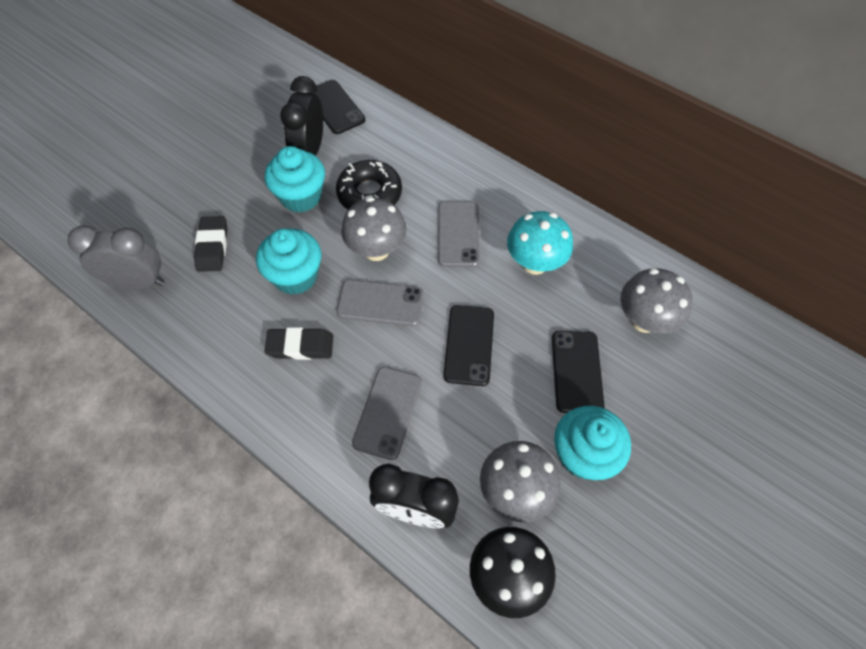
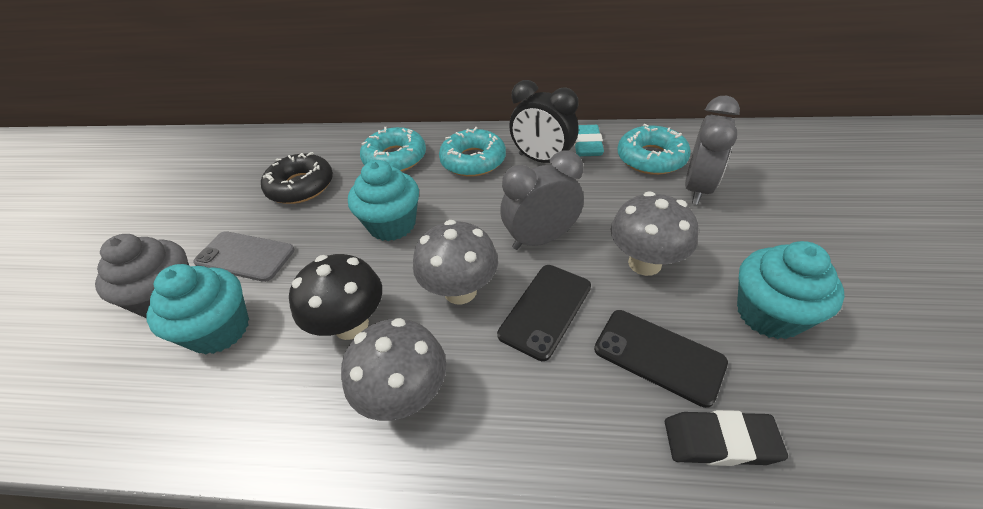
black clock: [280,76,323,156] [369,464,459,528] = 2 -> [509,80,578,163] = 1
black eraser: [194,216,228,272] [264,327,333,360] = 2 -> [665,410,788,466] = 1
black phone: [312,80,365,134] [443,305,494,386] [552,331,605,413] = 3 -> [497,265,591,361] [594,310,728,408] = 2
grey clock: [68,226,164,289] = 1 -> [500,150,584,250] [685,96,740,204] = 2
grey cupcake: none = 0 -> [95,234,189,318] = 1
grey phone: [337,280,424,326] [352,367,422,460] [438,202,480,267] = 3 -> [193,232,295,282] = 1
turquoise donut: none = 0 -> [360,127,426,172] [439,127,506,177] [617,124,691,175] = 3
turquoise eraser: none = 0 -> [574,125,604,156] = 1
turquoise mushroom: [507,211,573,275] = 1 -> none = 0

